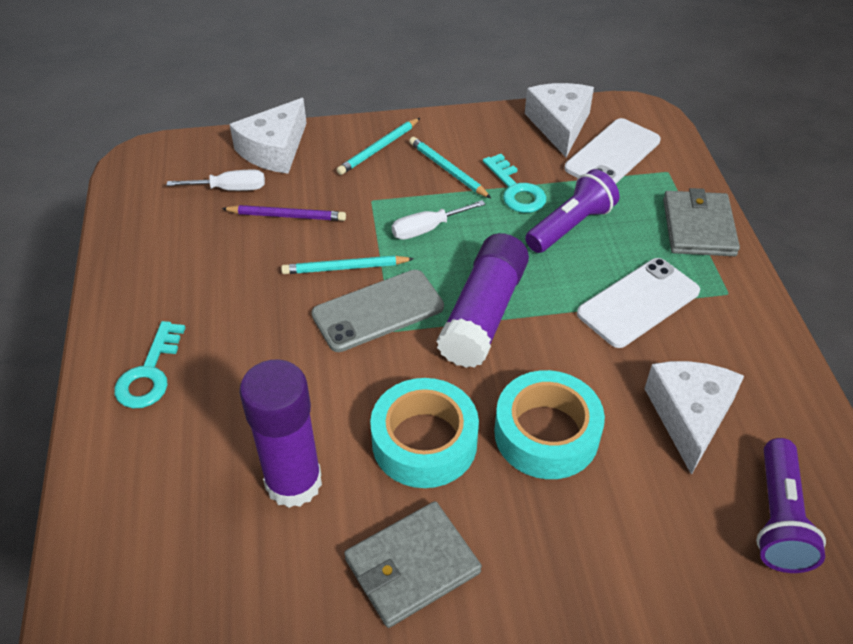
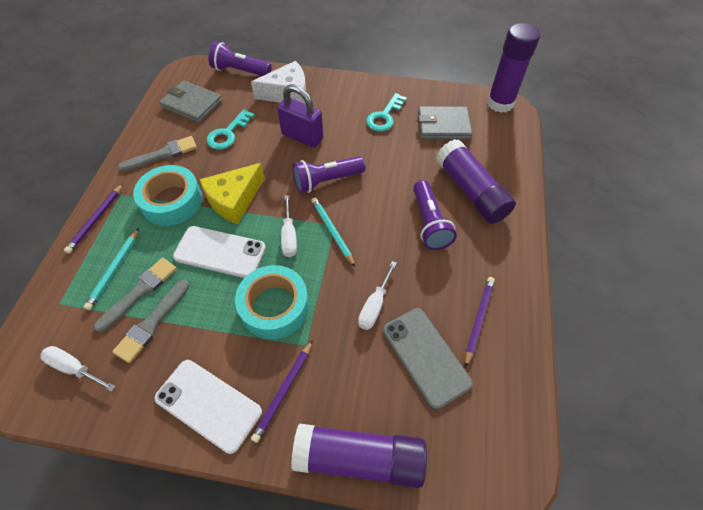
grey brush: none = 0 -> [94,258,177,332] [112,280,189,363] [118,136,197,172] = 3
purple flashlight: [525,169,619,253] [756,438,826,573] = 2 -> [208,42,272,76] [292,156,366,193] [413,180,457,250] = 3
purple glue stick: [239,359,322,508] [437,233,529,368] = 2 -> [291,424,427,488] [436,139,516,224] [487,23,540,113] = 3
purple padlock: none = 0 -> [277,84,323,148] = 1
purple pencil: [222,205,346,221] = 1 -> [64,184,123,254] [251,340,313,443] [465,277,495,368] = 3
turquoise pencil: [281,255,414,274] [337,118,420,175] [409,137,491,198] = 3 -> [83,228,139,310] [311,198,355,267] = 2
white cheese: [229,98,306,173] [525,83,594,157] [644,361,744,475] = 3 -> [251,61,306,104] = 1
white screwdriver: [167,170,265,191] [392,200,485,240] = 2 -> [40,346,116,391] [281,195,297,257] [358,261,397,330] = 3
yellow cheese: none = 0 -> [199,163,265,224] = 1

